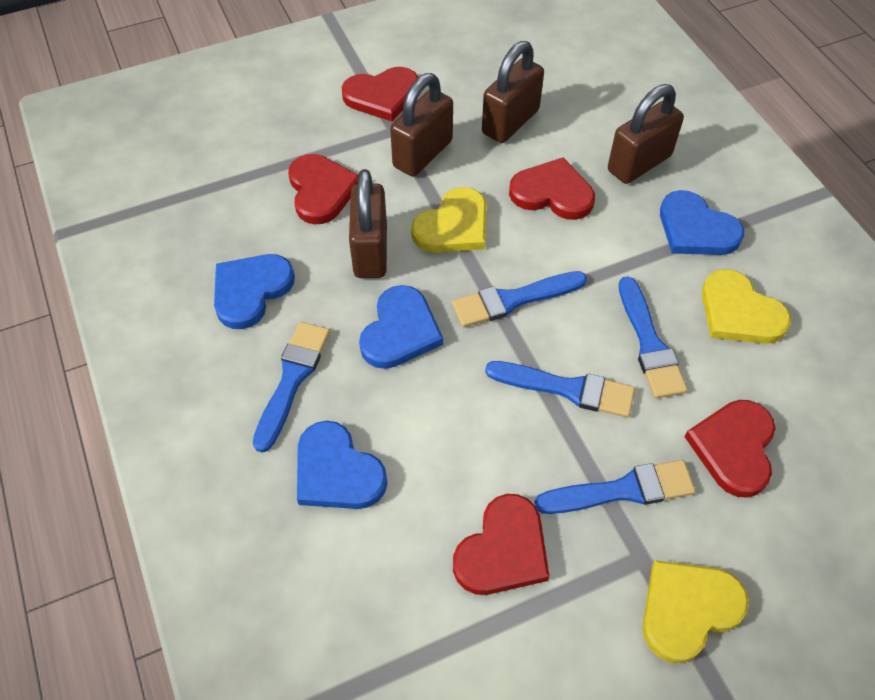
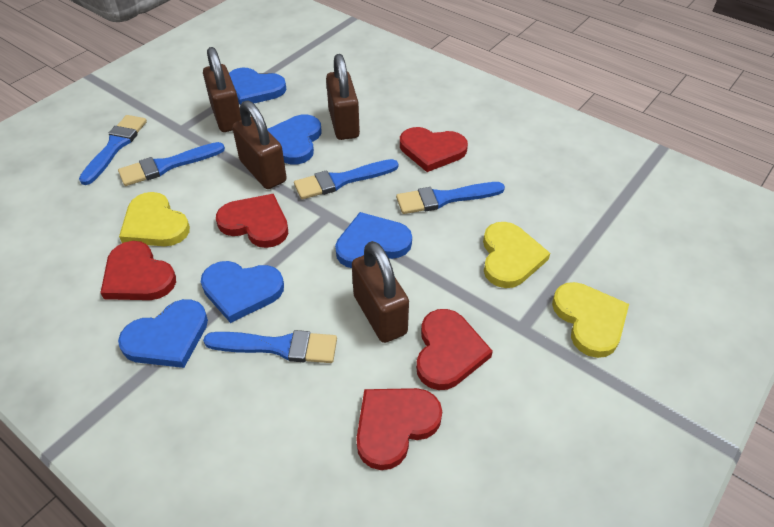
blue heart: [214,254,295,329] [297,421,388,509] [359,285,443,369] [660,190,744,255] = 4 -> [118,299,208,368] [201,261,284,323] [229,68,286,105] [267,114,321,164] [335,212,412,268] = 5

